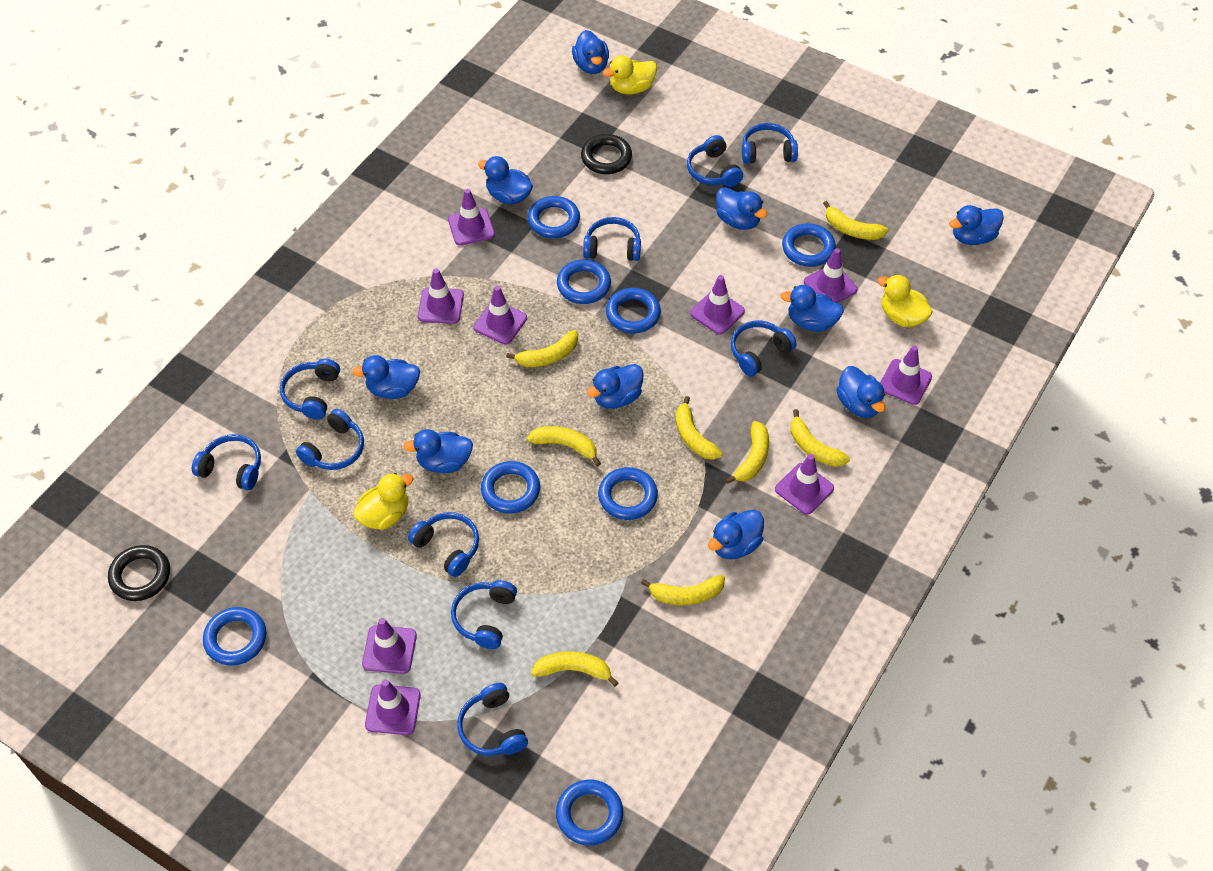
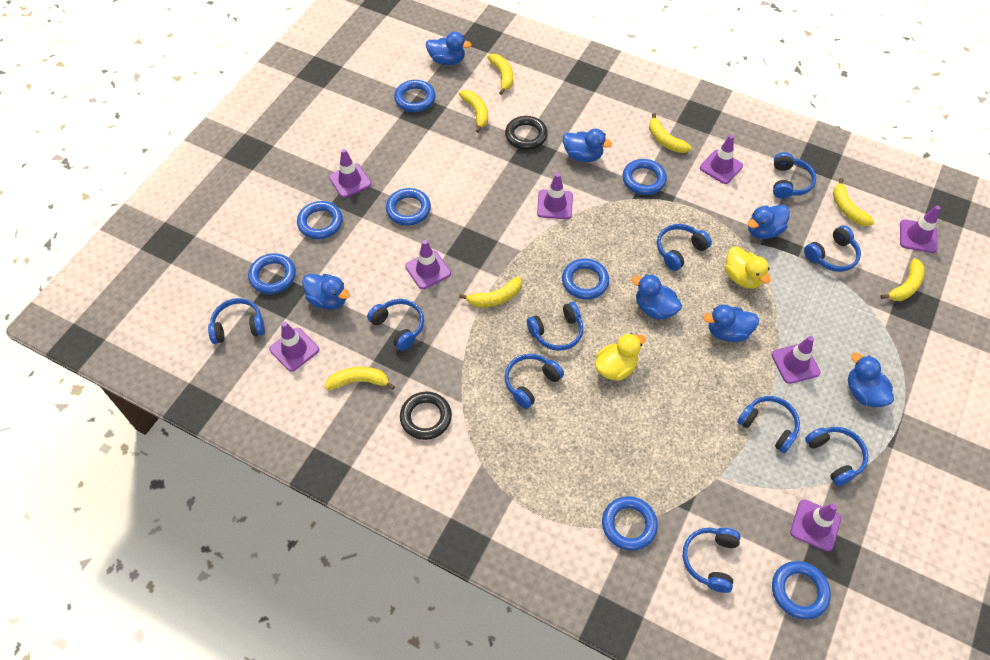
blue duck: [352,355,420,399] [403,429,473,473] [478,156,533,204] [572,30,609,74] [587,364,644,409] [708,510,764,559] [716,187,767,230] [780,285,844,332] [836,366,885,418] [949,205,1004,245] = 10 -> [302,274,350,310] [426,32,471,65] [563,129,612,162] [632,274,682,320] [703,305,759,342] [748,205,790,239] [848,353,894,407] = 7
purple traffic cone: [362,618,417,674] [365,679,421,735] [418,268,464,324] [448,189,495,246] [473,286,527,344] [690,275,745,334] [775,454,834,515] [804,248,858,303] [880,346,932,405] = 9 -> [269,322,319,372] [329,149,371,198] [405,240,451,289] [537,173,573,219] [700,135,743,184] [772,336,821,384] [790,500,841,551] [900,206,940,253] = 8
yellow banana: [506,330,578,367] [527,426,601,466] [531,651,619,687] [641,575,725,605] [676,396,723,460] [725,421,769,484] [791,409,850,467] [823,201,889,240] = 8 -> [325,367,395,390] [459,90,488,133] [459,277,522,307] [487,54,513,95] [649,113,692,153] [833,178,875,226] [880,258,925,301] = 7
yellow duck: [353,473,413,530] [603,55,657,95] [877,275,933,327] = 3 -> [595,333,646,381] [725,246,771,289] = 2

